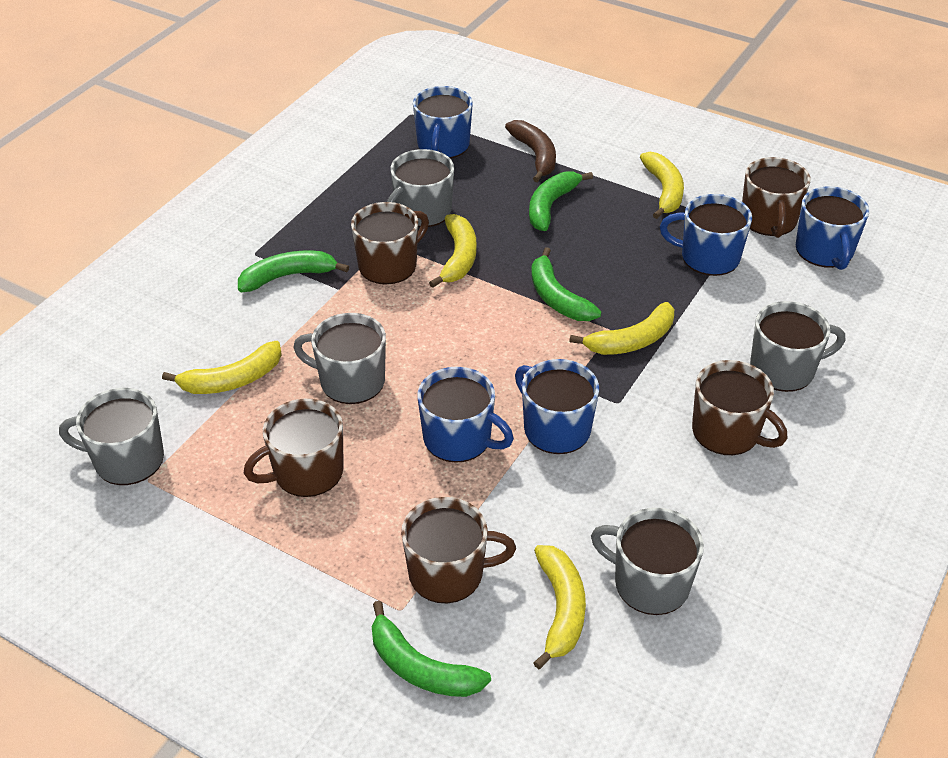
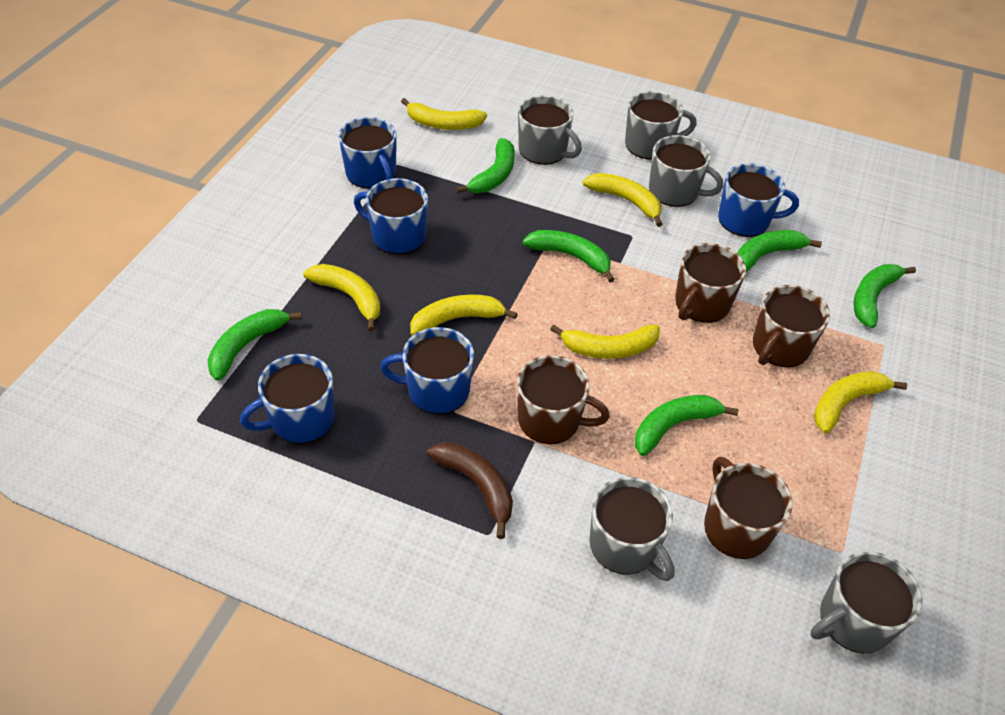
brown mug: [244,399,344,497] [351,202,429,284] [401,497,516,603] [692,360,788,455] [742,157,811,238] = 5 -> [517,355,610,444] [675,243,746,323] [704,457,793,559] [753,285,830,367] = 4
green banana: [238,250,349,292] [372,601,491,697] [529,172,593,231] [531,247,601,321] = 4 -> [207,309,302,381] [456,138,515,193] [523,230,615,282] [635,395,739,456] [737,230,822,272] [854,264,916,328] = 6
yellow banana: [162,341,282,394] [429,214,476,288] [533,545,586,669] [569,302,674,355] [640,152,684,219] = 5 -> [303,264,380,331] [401,98,487,130] [410,294,518,336] [550,325,660,359] [583,173,663,227] [814,371,907,433] = 6

